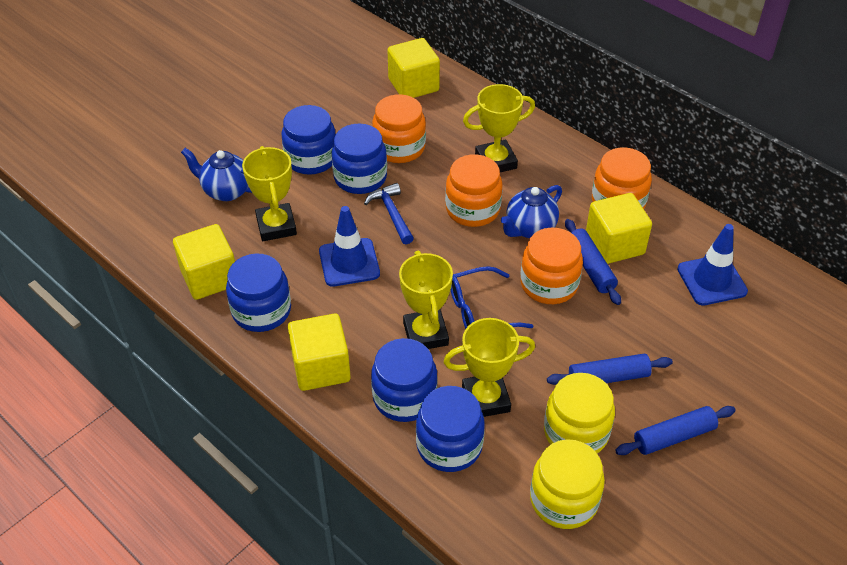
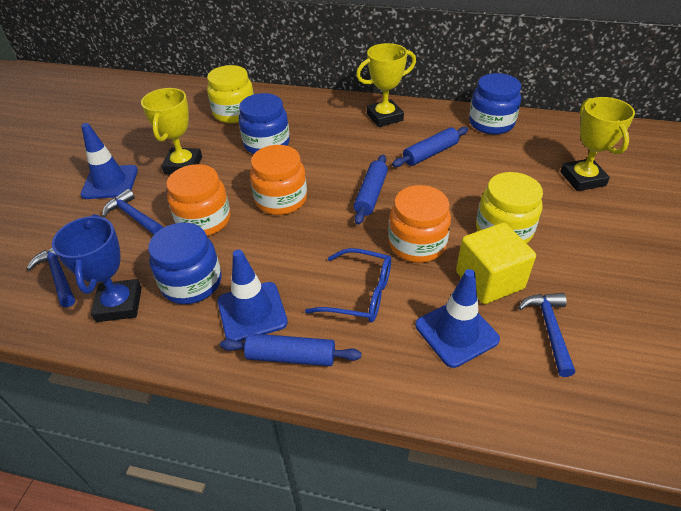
blue hammer: [364,183,414,244] = 1 -> [27,248,75,307] [102,189,163,235] [518,293,575,377] = 3
blue jar: [226,253,291,332] [282,105,336,175] [331,123,387,194] [371,338,437,422] [416,386,485,472] = 5 -> [148,223,221,304] [239,93,290,154] [469,73,521,134] = 3
blue teapot: [181,148,252,201] [501,185,562,238] = 2 -> none = 0
blue traffic cone: [319,206,380,287] [677,224,748,306] = 2 -> [80,123,138,199] [218,249,288,342] [415,269,500,368] = 3
blue trophy: none = 0 -> [52,214,142,322] = 1
orange jar: [372,94,426,163] [445,154,503,227] [520,227,583,304] [592,147,652,209] = 4 -> [166,164,230,236] [250,145,307,215] [388,185,451,263] = 3
yellow cube: [173,224,235,300] [288,313,351,391] [387,38,440,98] [586,193,652,264] = 4 -> [456,223,536,304] = 1
yellow trophy: [242,146,297,241] [399,251,453,349] [443,318,535,417] [463,84,535,172] = 4 -> [141,88,202,174] [356,43,416,127] [560,97,635,191] = 3

